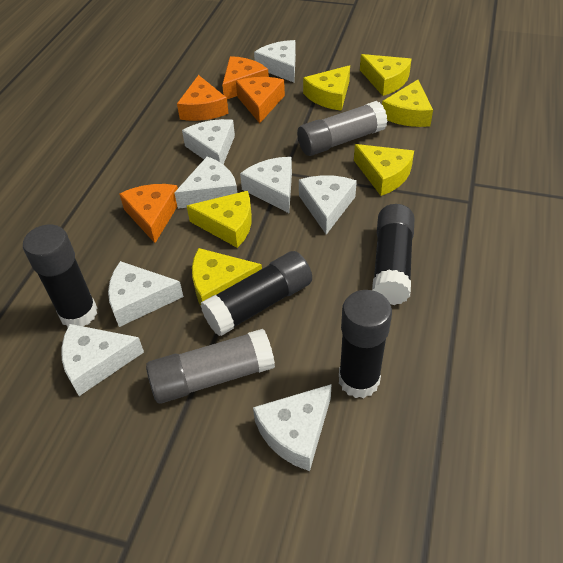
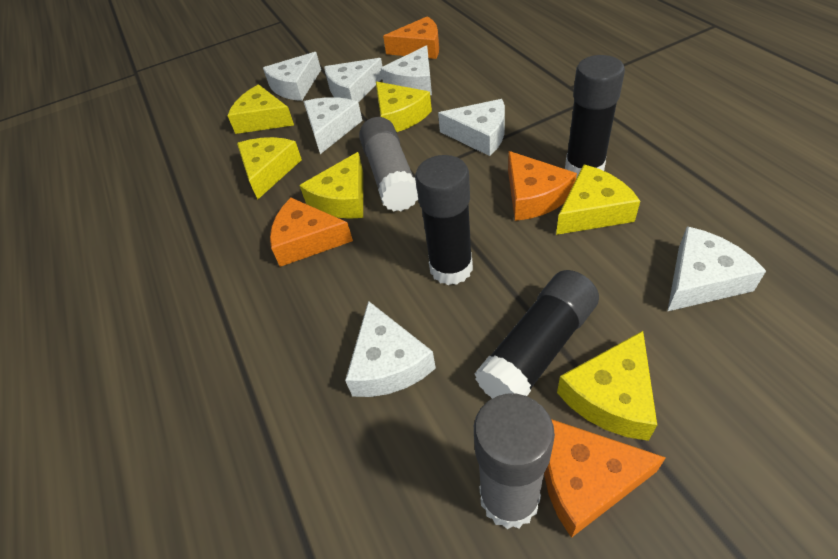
black glue stick: [23,225,97,327] [200,251,312,336] [339,290,392,398] [372,204,414,305] = 4 -> [415,155,473,285] [475,270,599,399] [565,55,625,179] = 3
white cheese: [61,324,144,396] [108,261,184,327] [174,157,237,209] [182,119,235,165] [240,157,292,213] [253,384,331,471] [254,40,296,83] [299,175,357,235] = 8 -> [263,52,321,101] [304,97,363,154] [324,58,383,102] [345,301,436,397] [380,45,432,95] [438,99,505,156] [667,226,766,312] = 7

